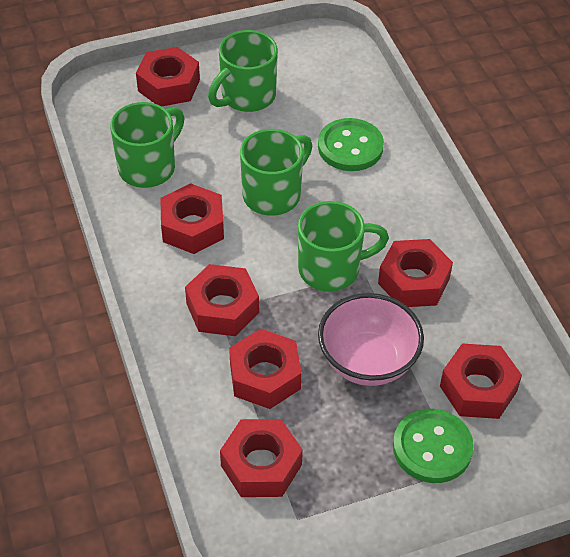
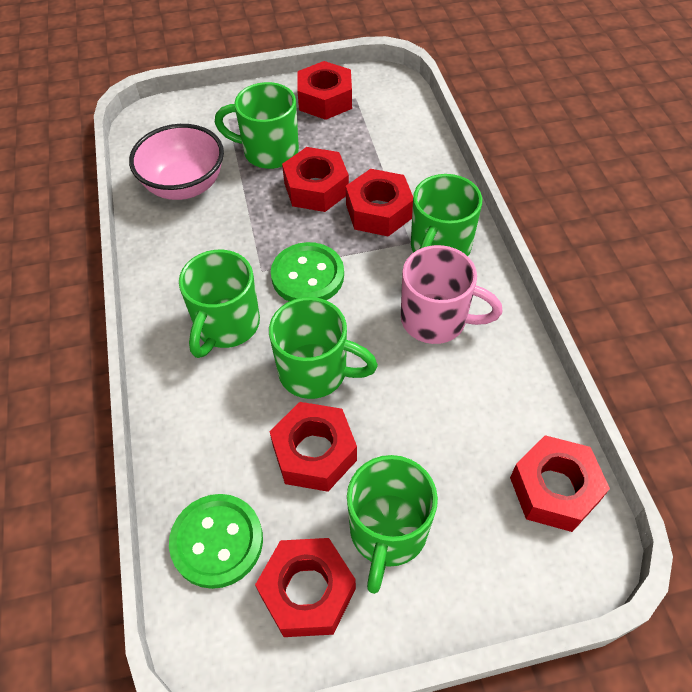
green mug: [110,102,184,188] [208,30,278,112] [240,129,312,216] [298,201,389,292] = 4 -> [179,250,260,358] [215,82,299,169] [269,297,378,399] [347,455,438,594] [411,174,482,256] = 5
pink mug: none = 0 -> [401,245,503,344] = 1
red nut: [136,47,200,106] [160,183,224,254] [185,264,259,336] [220,419,303,497] [229,329,302,409] [378,239,453,307] [440,343,522,419] = 7 -> [255,538,356,637] [269,402,357,492] [282,147,349,212] [297,61,352,120] [346,169,413,236] [510,435,610,532] = 6

